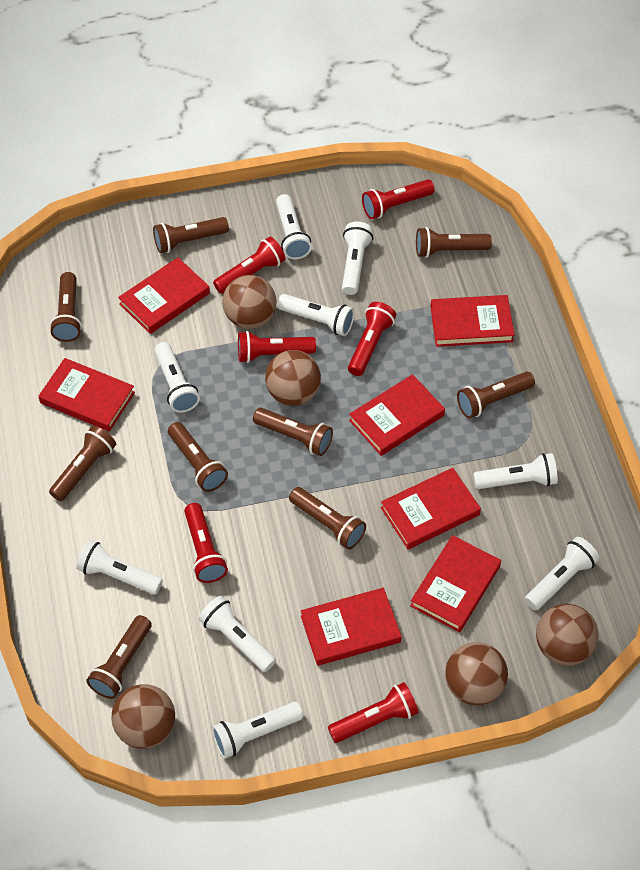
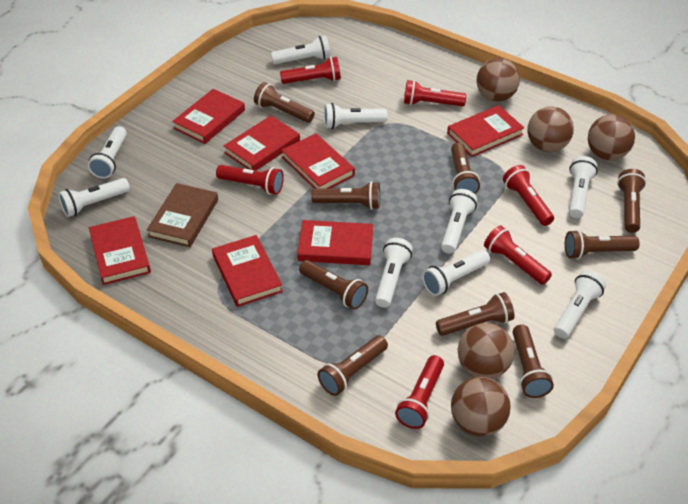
brown book: none = 0 -> [147,183,218,247] = 1

